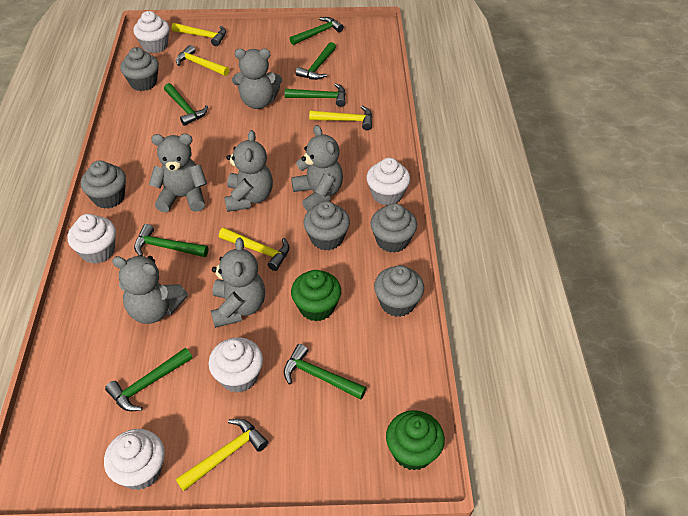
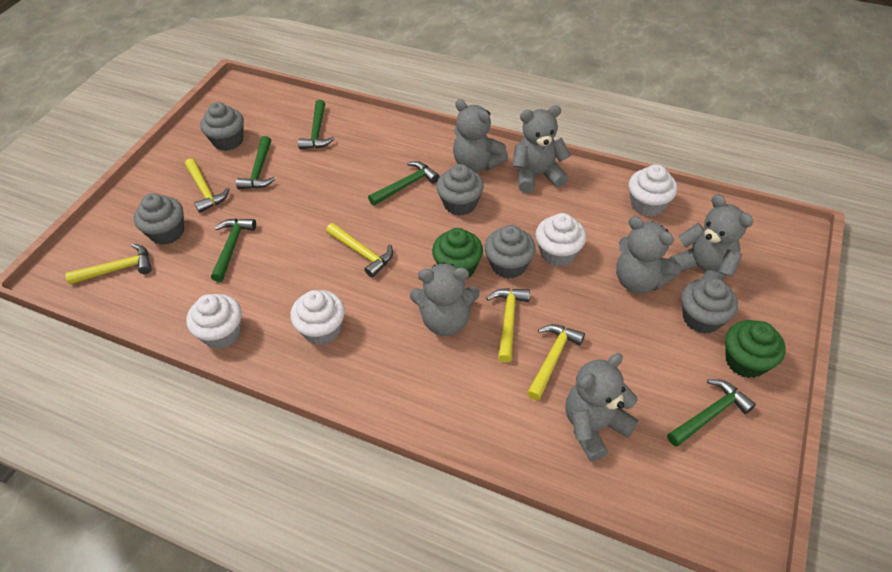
green hammer: [105,348,192,411] [134,224,208,257] [164,83,208,126] [284,344,367,399] [285,83,346,107] [290,17,344,45] [296,42,336,80] = 7 -> [211,219,256,282] [236,136,275,189] [298,100,335,149] [368,161,440,206] [667,379,756,447] = 5
white cupcake: [68,214,116,264] [104,429,165,490] [133,11,170,53] [208,337,263,393] [366,158,410,205] = 5 -> [186,294,241,349] [290,290,345,345] [535,213,586,267] [629,164,677,217] = 4

